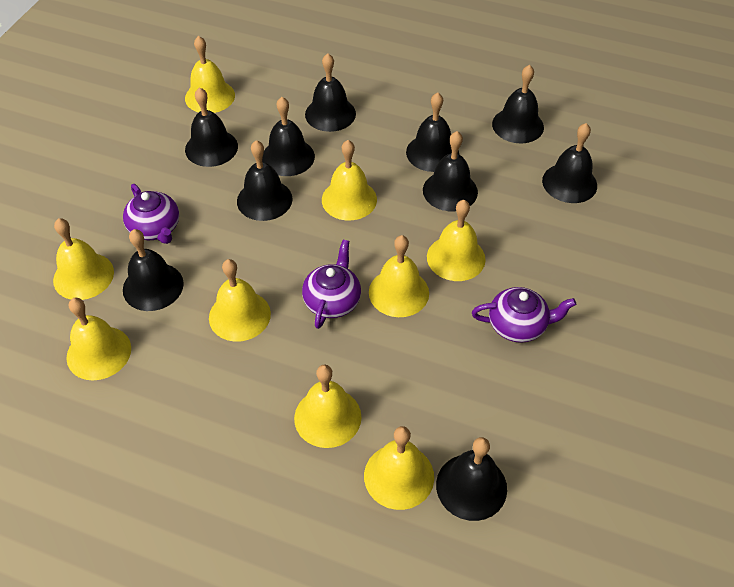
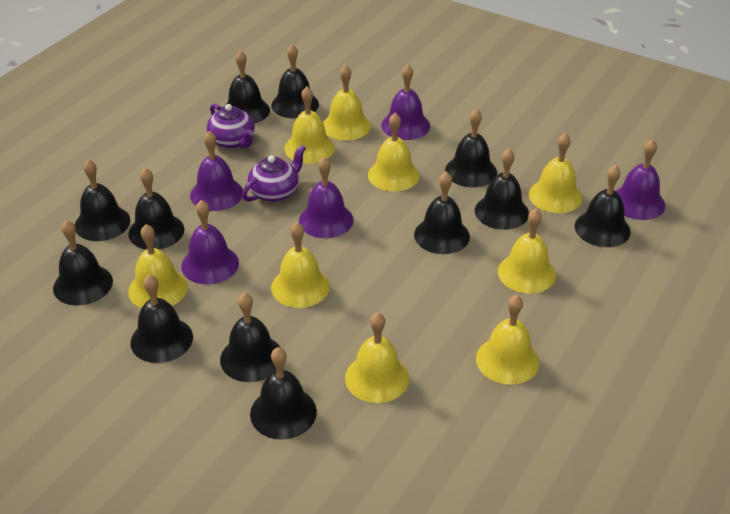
black bell: [123,229,184,311] [185,87,238,167] [237,140,293,221] [262,97,315,176] [305,53,356,132] [406,92,459,172] [423,131,478,211] [436,437,507,521] [492,65,544,143] [542,123,597,203] = 10 -> [53,220,113,306] [75,159,130,241] [128,168,184,250] [130,274,193,363] [220,293,281,382] [225,50,270,124] [250,347,317,440] [271,44,319,118] [414,172,470,254] [445,109,497,187] [475,149,529,230] [575,165,631,247] = 12
purple bell: none = 0 -> [181,200,239,284] [190,131,243,211] [299,157,354,238] [381,65,430,140] [616,139,665,220] = 5
purple teapot: [123,184,179,244] [302,240,361,329] [472,287,576,343] = 3 -> [207,104,255,149] [242,145,306,202] = 2

